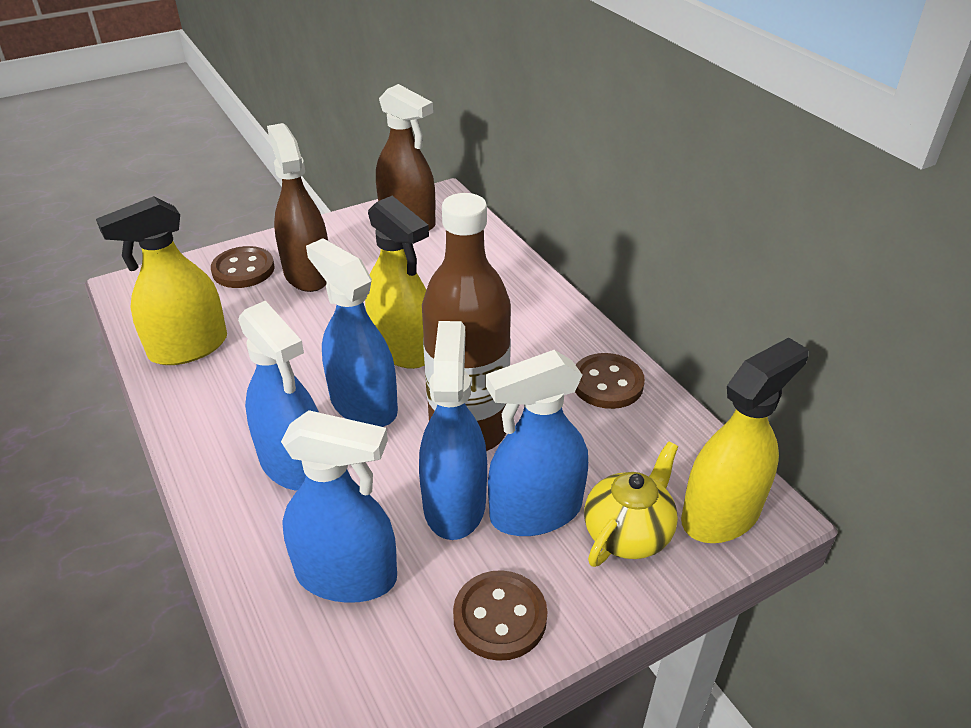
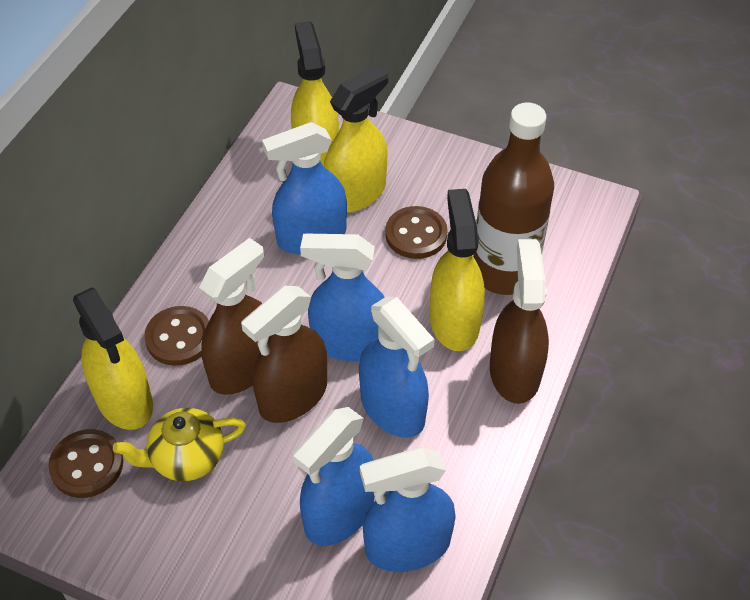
brown spray bottle: [267,123,328,292] [376,84,435,231] = 2 -> [199,238,271,395] [241,286,327,423] [490,239,549,404] = 3
yellow spray bottle: [96,196,227,365] [365,196,429,369] [681,337,809,543] = 3 -> [73,287,153,430] [291,21,339,166] [324,65,388,213] [430,189,485,351] = 4

